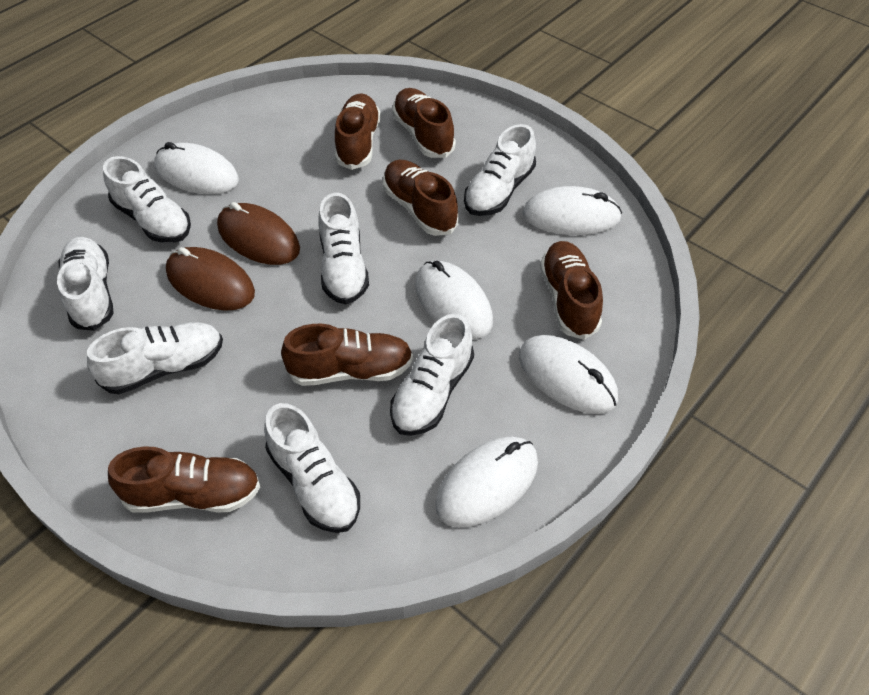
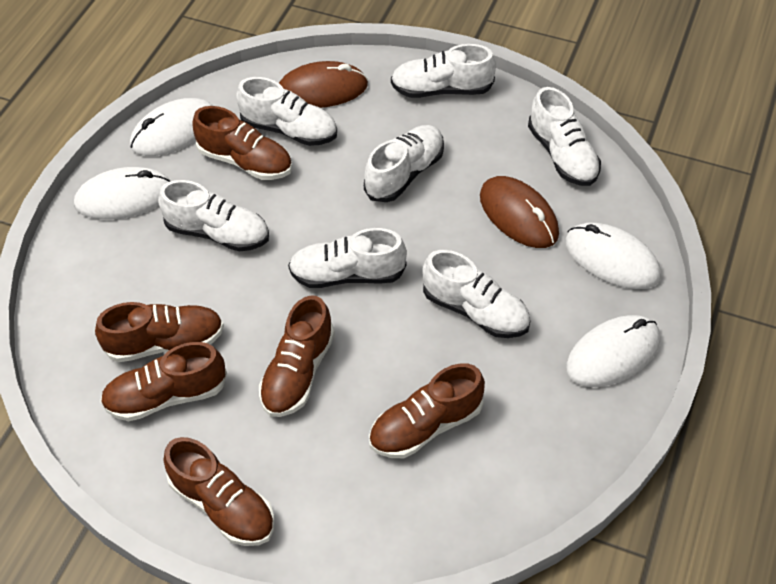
white mouse: [154,142,239,194] [415,261,493,339] [435,437,538,527] [519,335,618,414] [522,186,622,235] = 5 -> [74,167,170,220] [130,98,213,156] [565,223,661,289] [566,315,660,387] = 4

